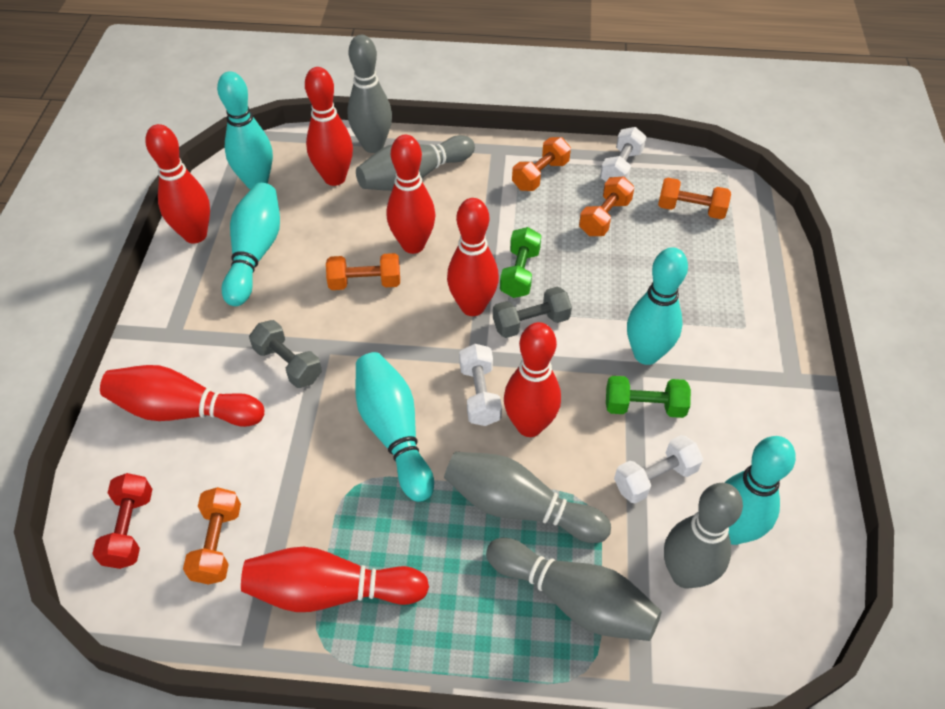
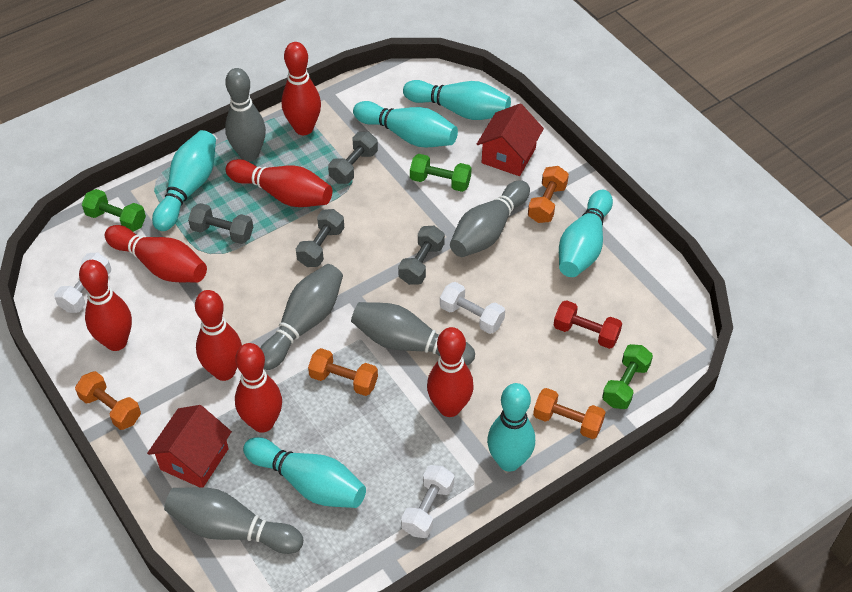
green dumbbell: [500,227,541,298] [606,376,691,418] = 2 -> [82,189,146,232] [410,154,472,192] [602,344,653,409] = 3
grey dumbbell: [249,320,322,388] [493,287,572,338] = 2 -> [188,203,253,244] [296,209,344,267] [328,132,378,184] [398,226,445,285] = 4
orange dumbbell: [183,487,241,584] [326,253,400,290] [512,137,571,191] [579,177,634,236] [658,177,731,219] = 5 -> [75,371,141,430] [308,348,378,396] [528,166,569,223] [533,388,606,439] = 4
red house: none = 0 -> [147,405,232,487] [477,104,544,176] = 2
turquoise bowling pin: [217,71,273,189] [222,183,280,306] [355,352,434,502] [627,247,688,365] [724,436,796,545] = 5 -> [152,130,216,231] [243,437,366,508] [353,101,458,148] [403,80,511,120] [487,383,535,472] [559,190,613,277] = 6

